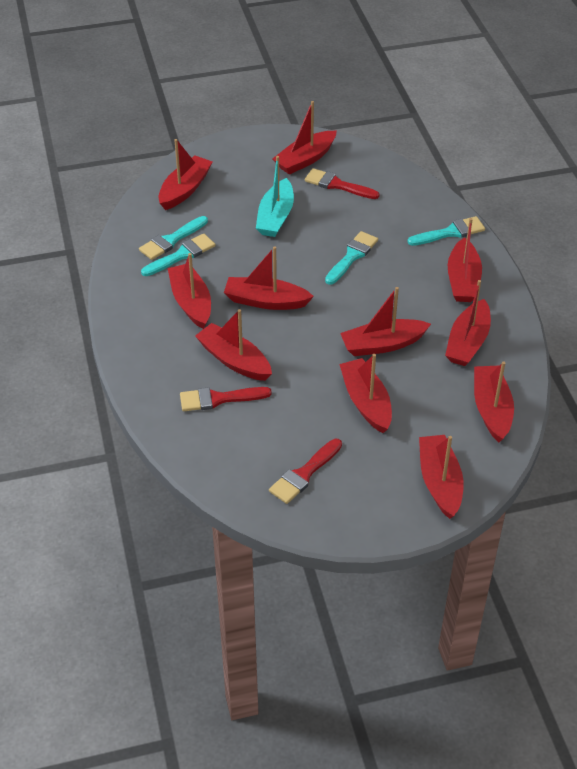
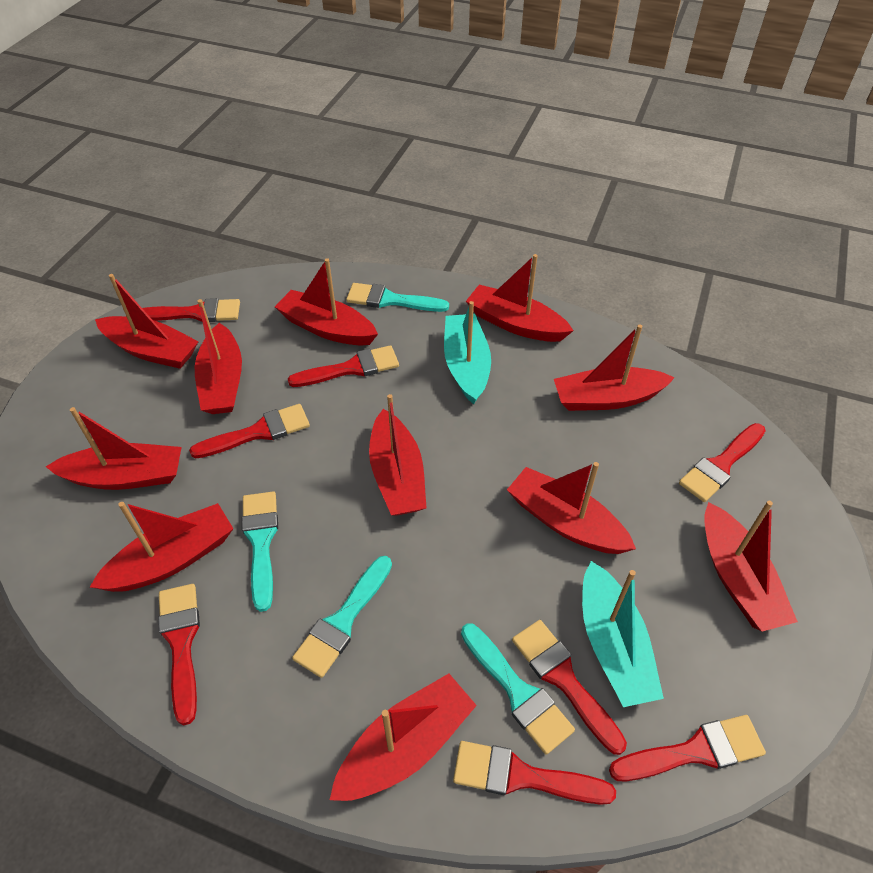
red brush: [180,387,272,411] [269,439,342,504] [305,168,380,199] = 3 -> [142,298,240,322] [158,584,200,725] [189,404,310,458] [288,345,399,387] [453,741,616,805] [512,620,627,755] [609,715,766,781] [679,423,766,502] = 8
turquoise boat: [256,156,294,237] = 1 -> [444,301,491,405] [582,561,664,707] = 2

